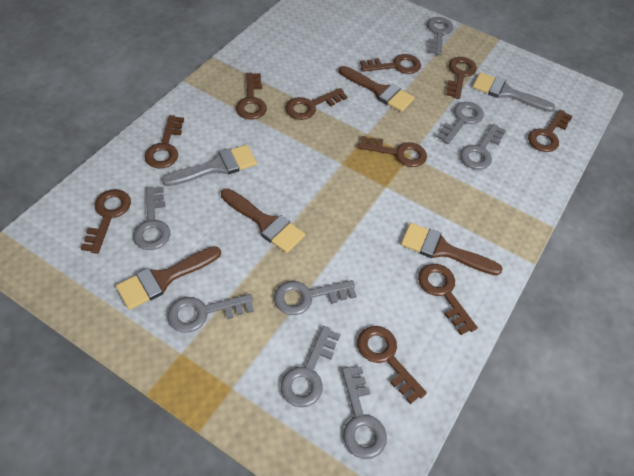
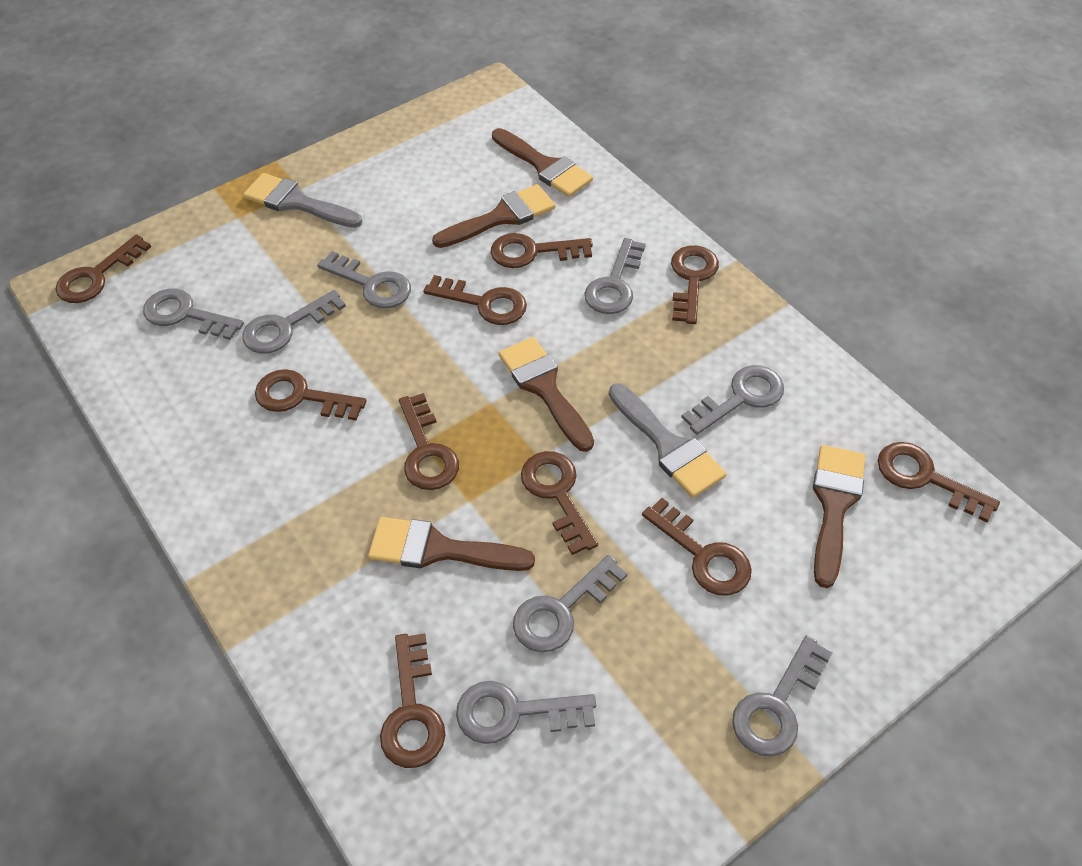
brown brush: [116,246,221,310] [221,189,305,253] [339,66,414,112] [401,223,503,275] = 4 -> [368,517,535,571] [432,184,556,248] [492,128,593,197] [499,337,594,452] [813,445,866,588] = 5

